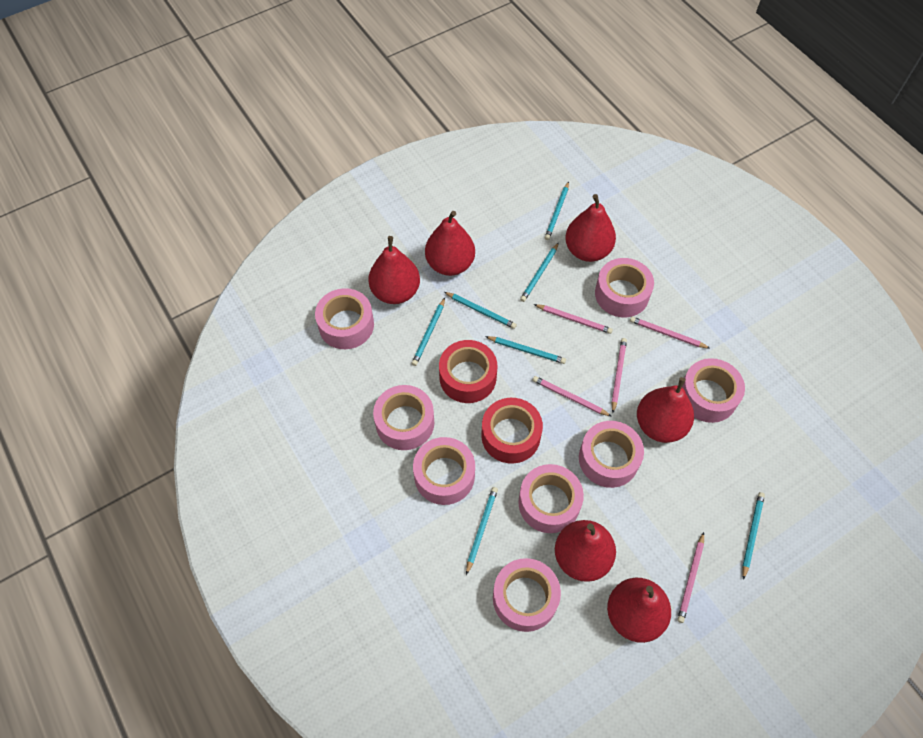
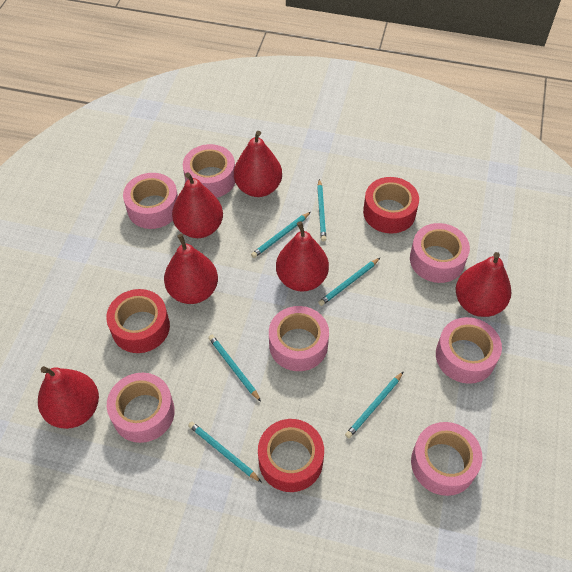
pink pencil: [533,376,612,417] [534,304,613,334] [611,338,627,413] [630,316,711,349] [677,532,704,623] = 5 -> none = 0
pink tape: [315,288,374,349] [373,385,434,450] [413,437,475,505] [493,558,561,632] [518,464,584,533] [579,421,644,488] [595,258,654,317] [682,358,745,423] = 8 -> [107,373,175,443] [123,173,178,229] [183,144,235,198] [269,306,329,371] [410,223,470,283] [411,422,482,496] [436,317,502,384] = 7
red tape: [439,340,497,403] [481,398,543,464] = 2 -> [106,289,170,353] [258,419,324,492] [363,177,419,234] = 3
turquoise pencil: [412,298,445,366] [444,292,517,329] [466,487,498,575] [485,336,566,364] [520,242,559,302] [545,181,569,240] [742,492,765,580] = 7 -> [188,421,261,482] [208,335,261,402] [251,212,311,258] [317,179,326,242] [318,258,380,306] [345,371,404,438] = 6

